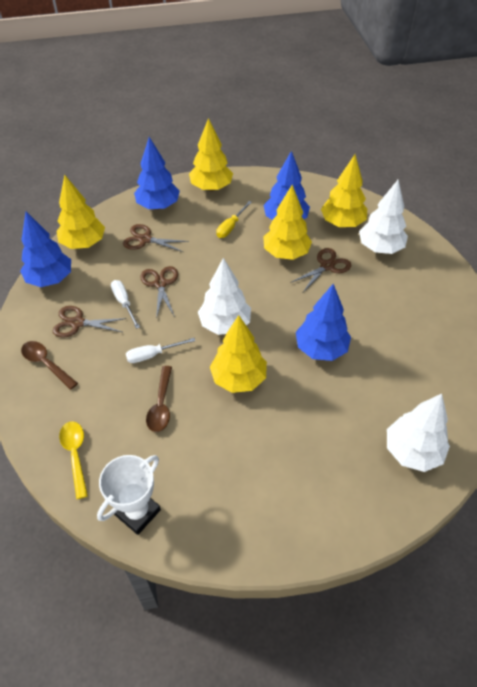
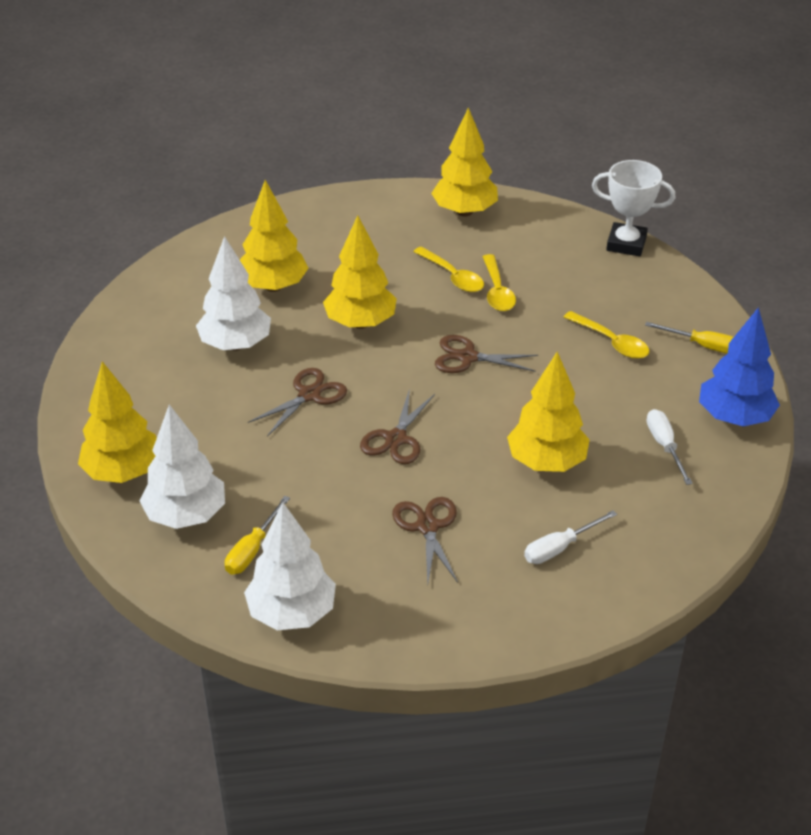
blue tree: [20,211,71,287] [134,137,180,210] [264,151,310,220] [296,284,351,361] = 4 -> [699,307,780,427] = 1
brown spoon: [21,341,78,390] [146,366,172,432] = 2 -> none = 0
yellow screwdriver: [216,201,252,238] = 1 -> [225,496,290,575] [645,322,734,354] = 2
yellow spoon: [59,421,88,499] = 1 -> [413,247,484,292] [483,254,516,311] [564,311,649,359] = 3

